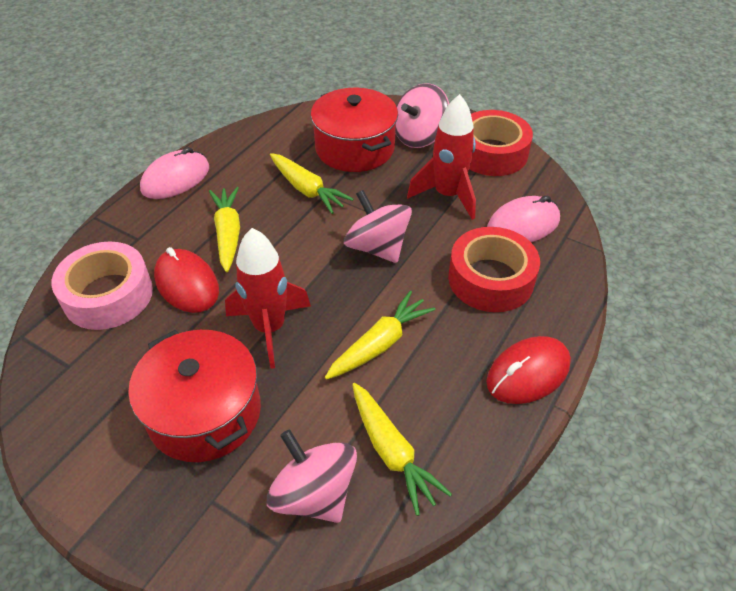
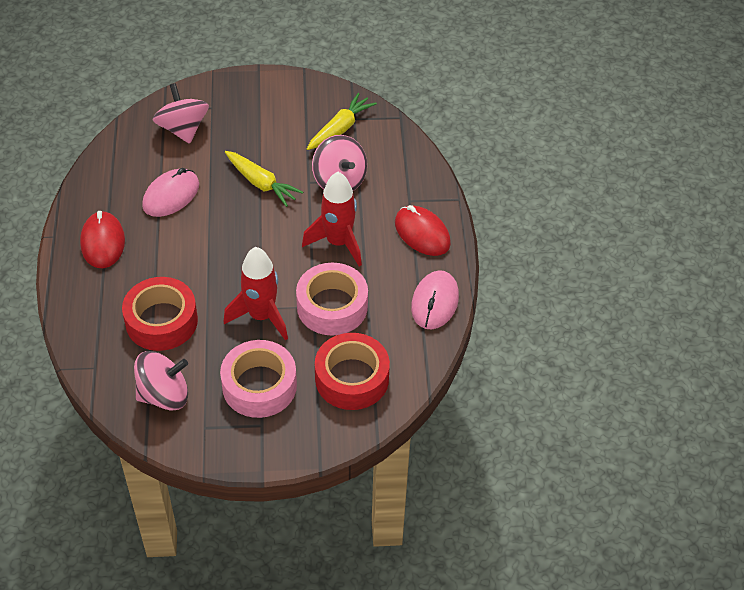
pink tape: [51,241,153,330] = 1 -> [220,340,297,418] [296,263,368,336] = 2
red pot: [128,330,261,462] [311,88,398,172] = 2 -> none = 0
yellow carrot: [209,187,240,272] [270,153,353,214] [325,291,436,380] [352,383,452,516] = 4 -> [225,151,303,207] [307,93,377,150] = 2

